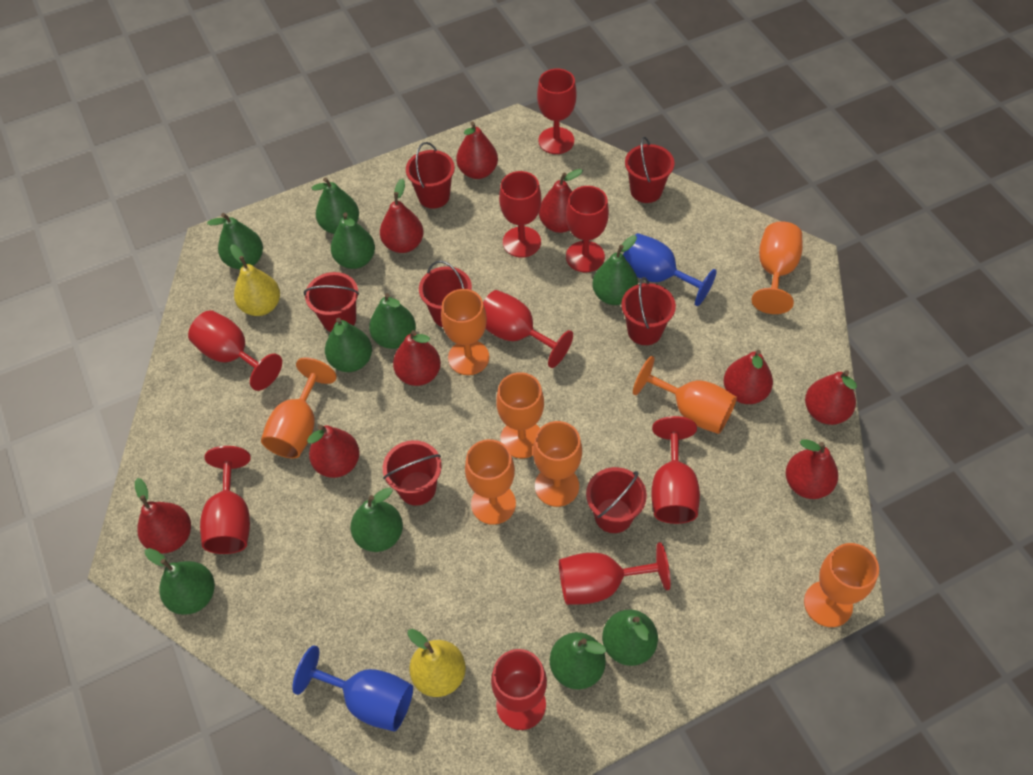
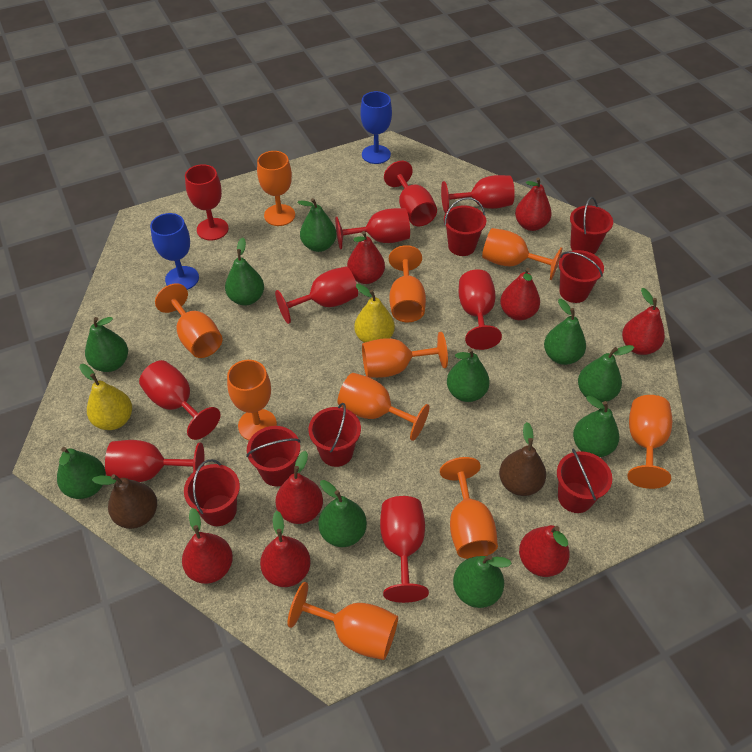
brown pear: none = 0 -> [92,474,157,529] [499,422,546,496] = 2
orange goblet: [261,357,337,458] [441,289,489,375] [465,439,516,525] [496,372,544,458] [533,421,582,507] [633,356,737,434] [751,221,803,314] [804,543,879,627] = 8 -> [155,283,222,358] [227,360,277,440] [257,151,295,226] [288,582,398,660] [338,373,430,441] [362,332,448,378] [389,245,426,322] [440,457,498,559] [482,228,562,280] [628,395,672,489] = 10
red pear: [135,478,191,554] [307,425,360,478] [380,179,424,253] [393,330,441,386] [456,122,498,179] [539,169,583,233] [724,350,773,404] [786,439,838,499] [805,370,857,425] = 9 -> [182,508,233,584] [260,511,311,587] [275,451,323,524] [347,231,385,284] [500,268,540,320] [515,178,552,231] [519,525,570,577] [622,288,665,355] = 8

